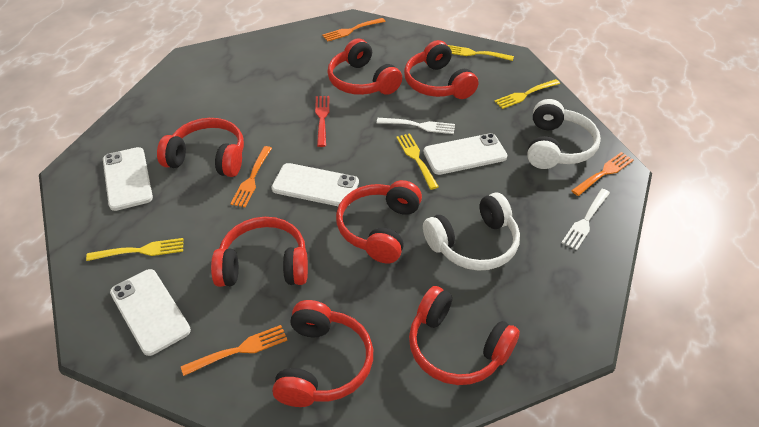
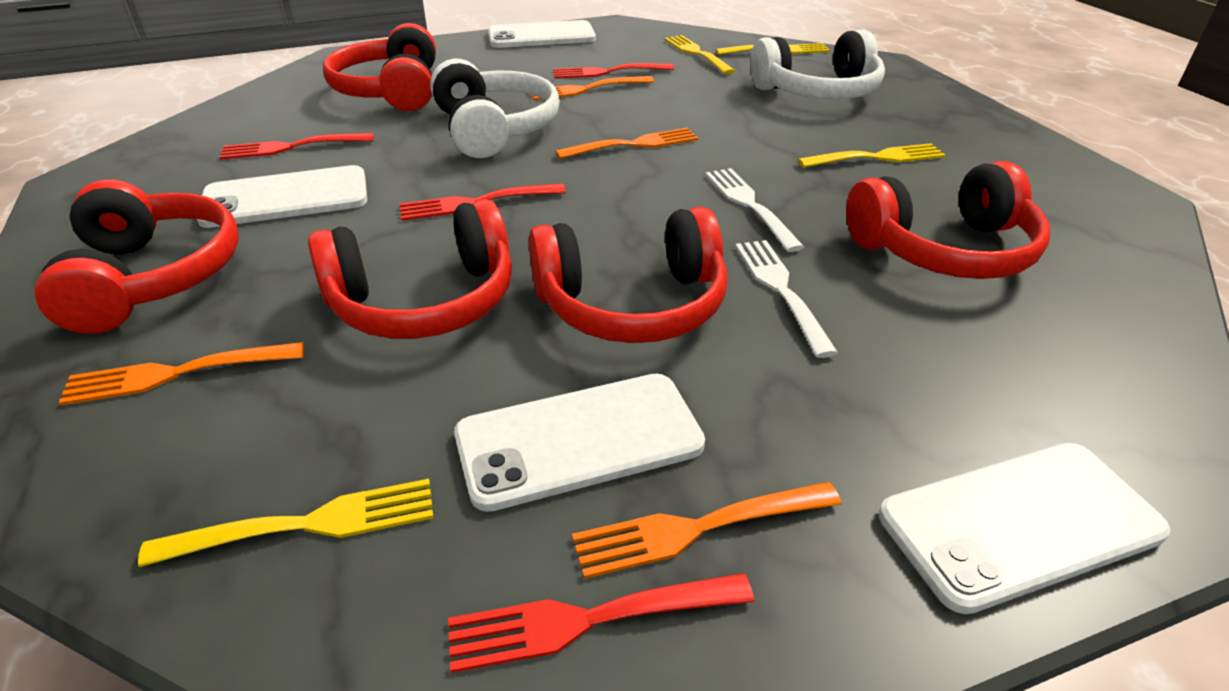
red fork: [315,96,329,147] = 1 -> [219,133,374,160] [399,183,566,221] [448,573,754,673] [553,63,674,79] = 4
red headphones: [157,118,244,177] [211,217,308,287] [272,300,373,407] [327,39,402,95] [336,180,422,263] [404,40,478,99] [409,286,520,385] = 7 -> [34,179,239,334] [308,199,512,339] [323,23,436,111] [529,207,727,343] [846,161,1050,279] = 5

